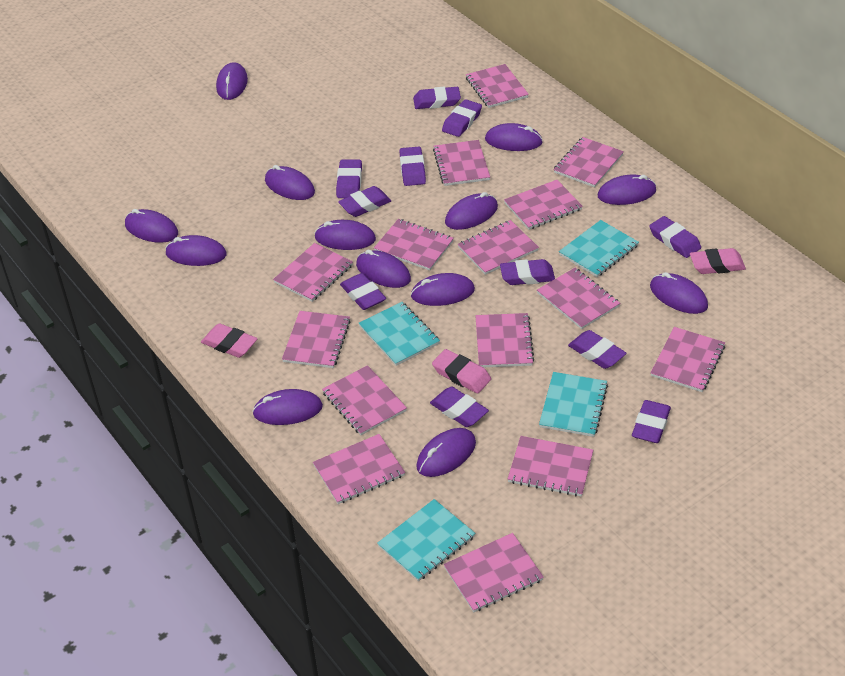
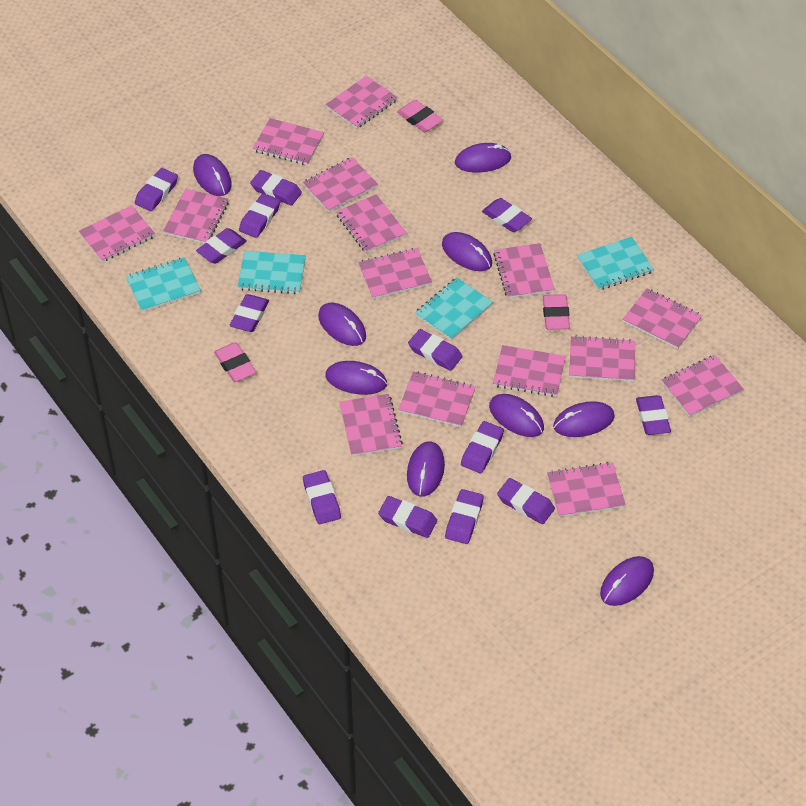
purple eraser: [336,160,362,198] [338,186,391,217] [340,273,386,310] [399,147,426,186] [413,87,461,109] [430,387,489,427] [442,99,482,137] [500,259,555,285] [568,330,627,369] [632,400,671,443] [649,216,701,258] = 11 -> [135,168,178,211] [196,228,247,264] [230,294,269,332] [239,193,280,238] [250,170,302,206] [303,470,341,524] [378,496,437,538] [408,329,462,371] [445,489,484,544] [461,421,504,473] [482,198,532,232] [497,478,555,524] [636,395,671,435] = 13
purple mouse: [125,209,178,243] [165,235,227,266] [216,62,248,100] [252,389,323,425] [265,165,315,200] [314,220,376,250] [356,250,411,288] [411,273,475,306] [416,428,476,477] [445,192,498,230] [485,123,543,151] [598,175,656,205] [650,272,708,314] = 13 -> [193,154,232,196] [318,303,366,346] [325,361,387,395] [407,441,445,497] [442,232,492,271] [455,143,511,173] [489,394,544,437] [553,401,615,437] [600,556,654,606] = 9

